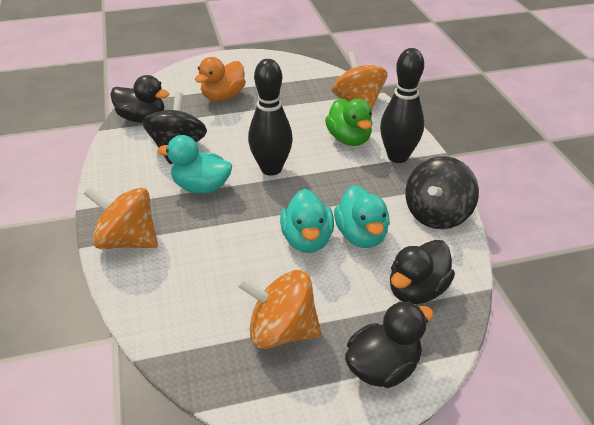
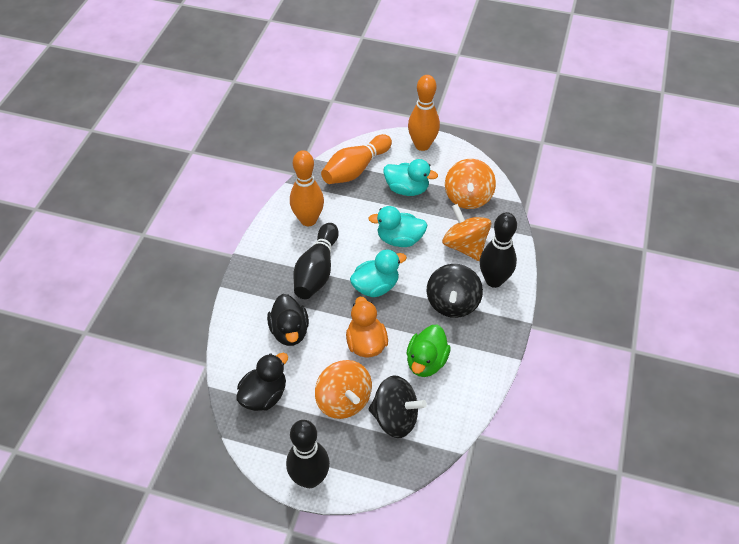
black bowling pin: [248,59,293,176] [380,48,424,163] = 2 -> [286,420,330,488] [294,223,339,299] [480,212,517,288] = 3
black duck: [110,75,169,123] [345,301,434,388] [390,240,455,304] = 3 -> [236,353,288,411] [267,294,309,346] = 2
orange bowling pin: none = 0 -> [290,150,324,226] [321,134,392,184] [408,75,440,151] = 3

